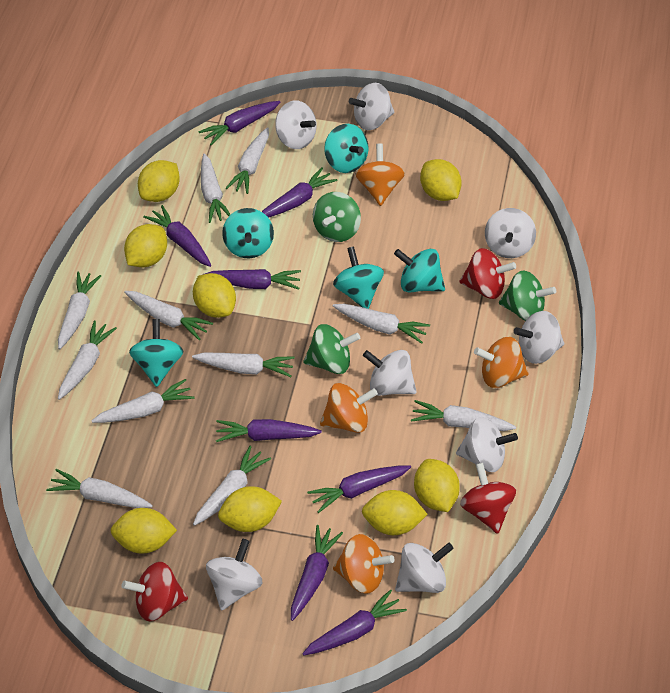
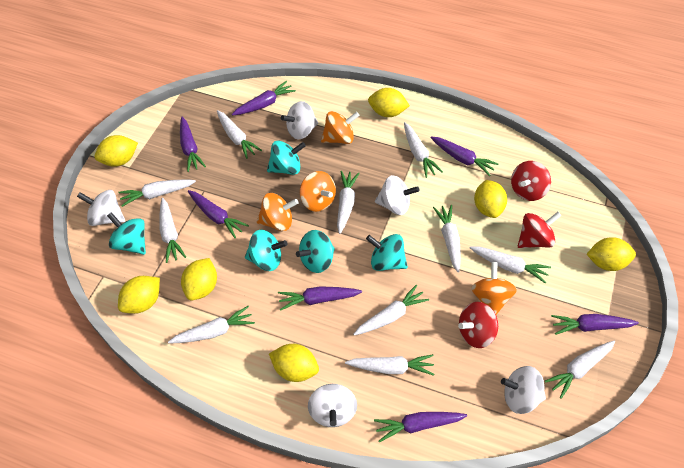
green spinning top: [303,324,360,374] [313,192,361,242] [499,271,556,321] = 3 -> none = 0
purple carrot: [143,205,211,267] [198,101,280,145] [202,269,301,290] [216,419,322,442] [262,167,338,218] [291,525,343,621] [302,590,407,656] [307,465,411,513] = 8 -> [180,117,206,172] [188,190,249,238] [232,81,296,115] [278,286,362,311] [374,412,467,443] [431,136,498,176] [551,314,639,335] = 7
white spinning top: [206,539,263,611] [275,100,317,149] [349,83,394,130] [363,350,417,396] [395,543,454,593] [456,417,518,472] [485,208,536,258] [514,311,564,364] = 8 -> [77,190,125,226] [281,101,318,140] [308,384,357,427] [375,175,419,215] [501,366,546,414] = 5
yellow lemon: [111,508,177,554] [124,224,167,267] [138,160,180,202] [193,273,236,318] [218,486,282,532] [362,490,428,535] [414,459,460,512] [420,159,462,201] = 8 -> [94,135,138,167] [118,276,160,314] [181,258,217,301] [269,344,319,382] [368,88,410,117] [474,180,507,218] [587,237,636,271] = 7

